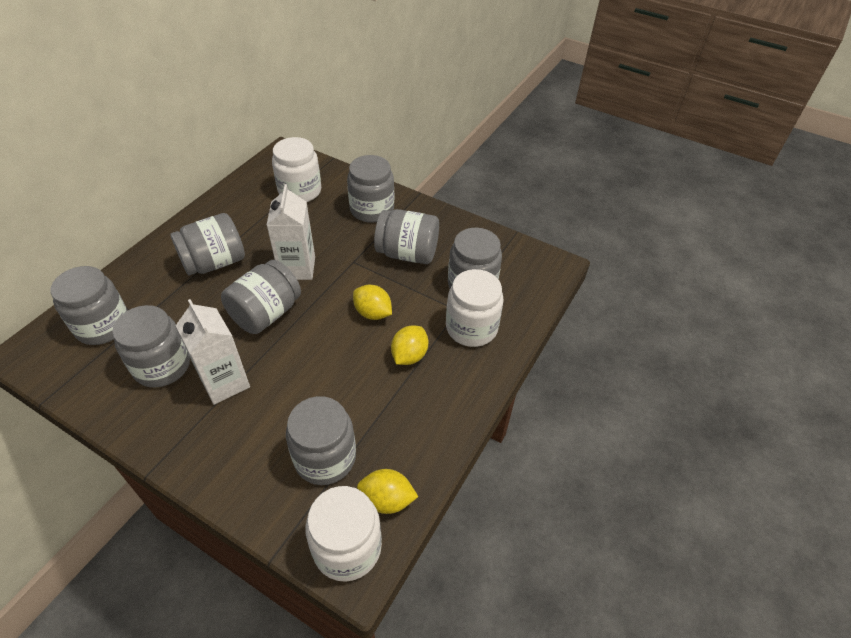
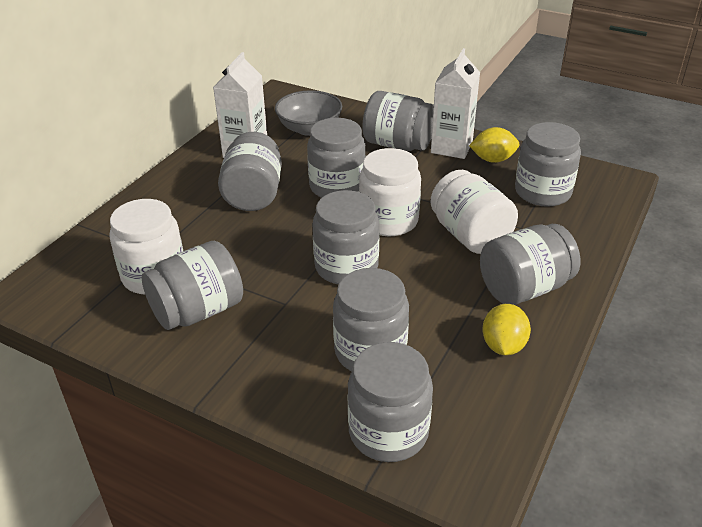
grey bowl: none = 0 -> [275,90,342,136] = 1
grey jar: [50,266,128,345] [112,305,190,388] [170,213,245,275] [221,260,301,334] [286,396,356,485] [347,155,394,223] [374,209,439,264] [448,228,502,288] = 8 -> [142,241,243,330] [218,132,282,211] [307,118,366,198] [312,190,380,285] [333,268,409,371] [348,342,433,462] [362,91,434,151] [480,224,580,305] [515,122,581,207] = 9
yellow lemon: [353,285,392,320] [357,469,418,514] [391,325,428,365] = 3 -> [469,127,519,163] [482,304,531,355] = 2

